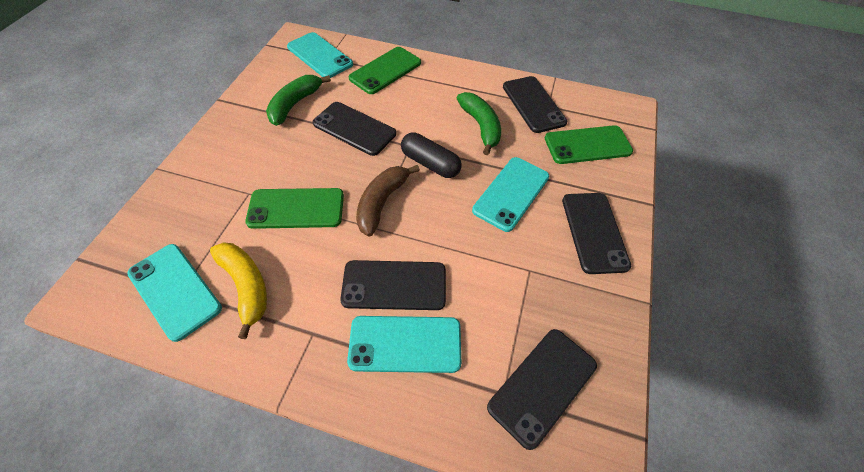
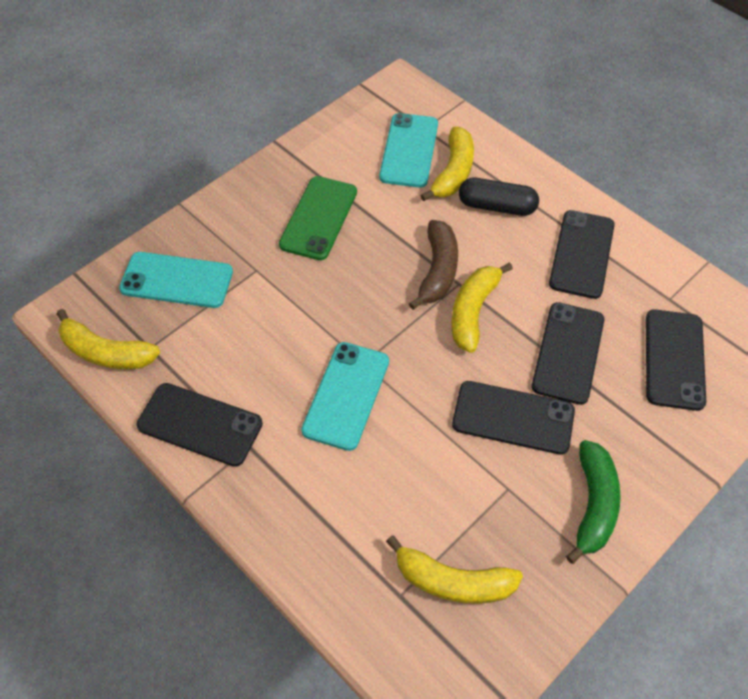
green banana: [266,75,331,126] [457,92,501,155] = 2 -> [566,440,621,564] = 1
green phone: [245,188,344,229] [349,47,421,94] [545,125,633,164] = 3 -> [279,176,357,260] = 1
turquoise phone: [127,244,222,342] [287,32,353,78] [347,316,461,373] [472,157,549,232] = 4 -> [119,252,233,308] [301,342,389,451] [379,113,438,188] = 3
yellow banana: [210,242,267,339] = 1 -> [57,309,160,369] [386,535,523,604] [420,127,474,201] [451,262,513,353] = 4

